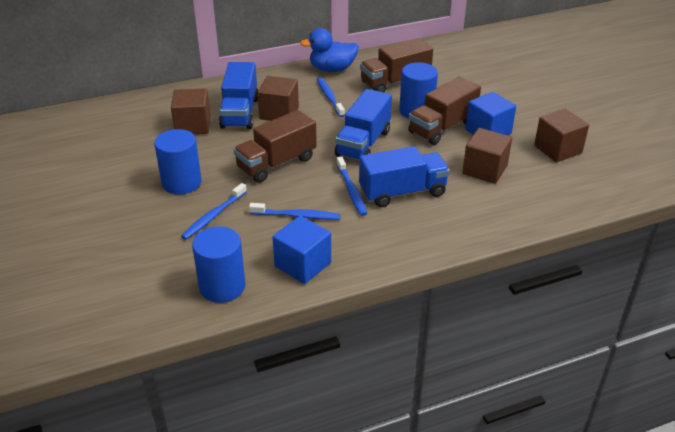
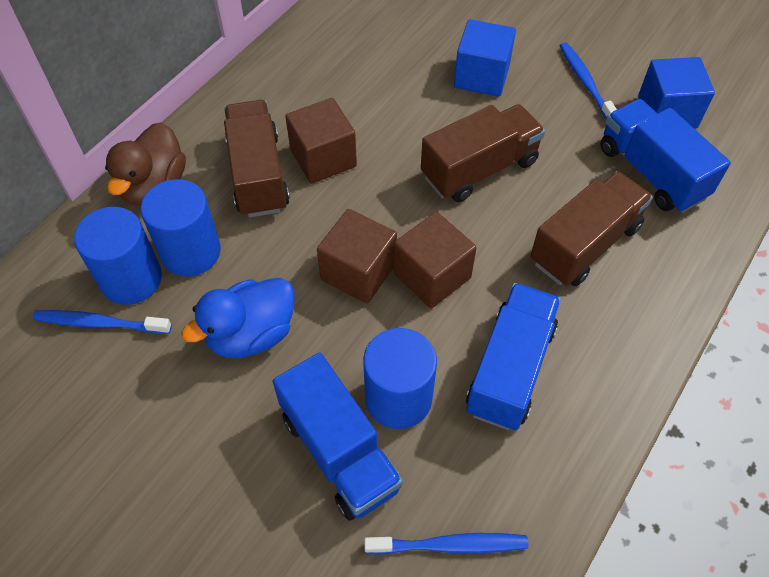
blue toothbrush: [181,183,247,240] [249,203,341,220] [317,77,345,117] [337,157,367,216] = 4 -> [33,310,171,334] [364,533,529,555] [559,42,617,119] = 3
brown cube: [171,88,211,134] [257,76,299,121] [462,128,512,184] [534,109,589,162] = 4 -> [285,98,357,184] [317,209,397,303] [393,212,477,309] = 3
brown duck: none = 0 -> [105,122,186,206] = 1

